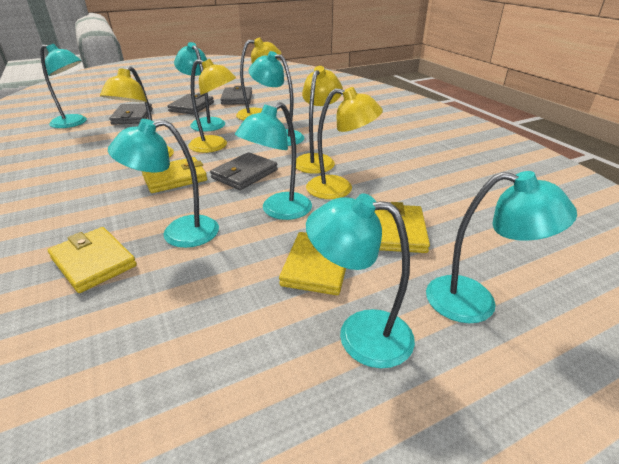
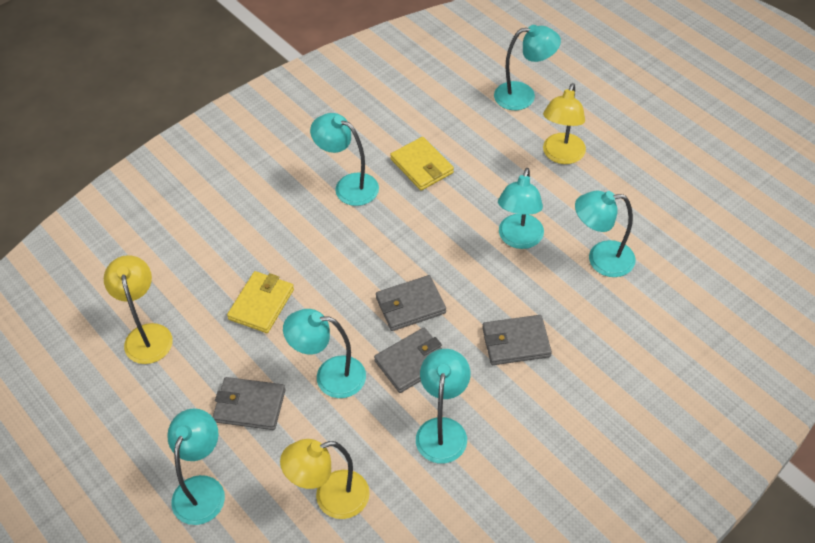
yellow lamp: [100,66,174,158] [188,59,236,153] [236,38,281,120] [296,66,343,174] [306,87,383,199] = 5 -> [104,255,173,364] [280,439,370,519] [543,83,586,164] = 3
yellow wallet: [48,227,137,293] [142,157,207,193] [279,232,346,295] [374,202,430,253] = 4 -> [227,271,294,333] [390,137,454,191] = 2

